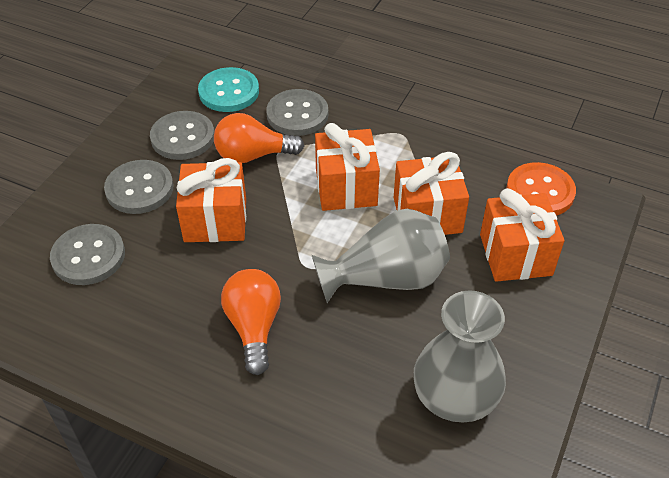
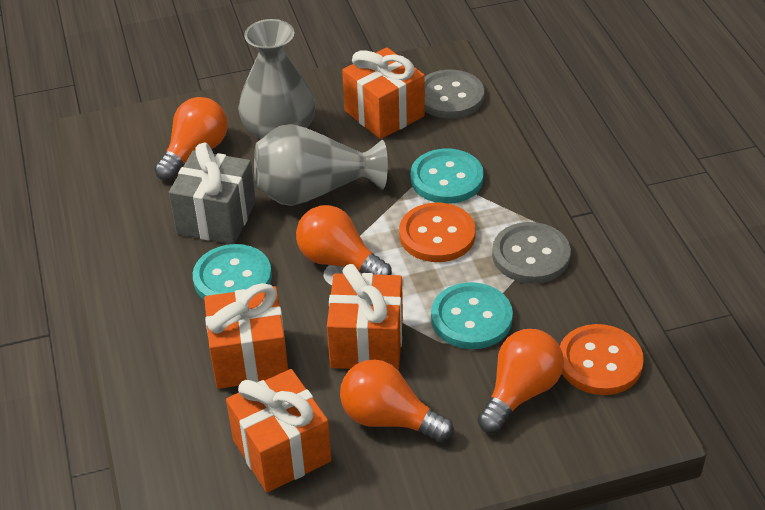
grey button: [50,224,125,285] [104,160,174,214] [150,111,214,160] [266,89,328,136] = 4 -> [425,70,484,118] [492,222,571,284] = 2
grey gift: none = 0 -> [169,143,256,244] = 1
orange button: [507,162,576,216] = 1 -> [399,203,476,262] [560,324,644,395] = 2
orange light bulb: [214,113,304,163] [221,269,281,375] = 2 -> [154,97,228,180] [296,205,392,275] [340,359,454,442] [478,329,564,433] = 4
turquoise button: [198,67,259,112] = 1 -> [193,244,272,299] [411,149,484,204] [431,282,513,349] = 3

